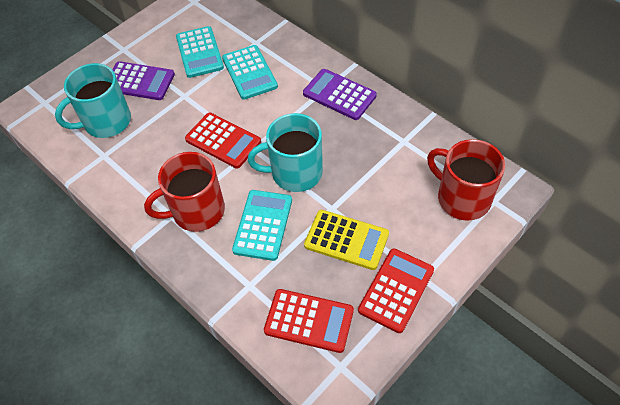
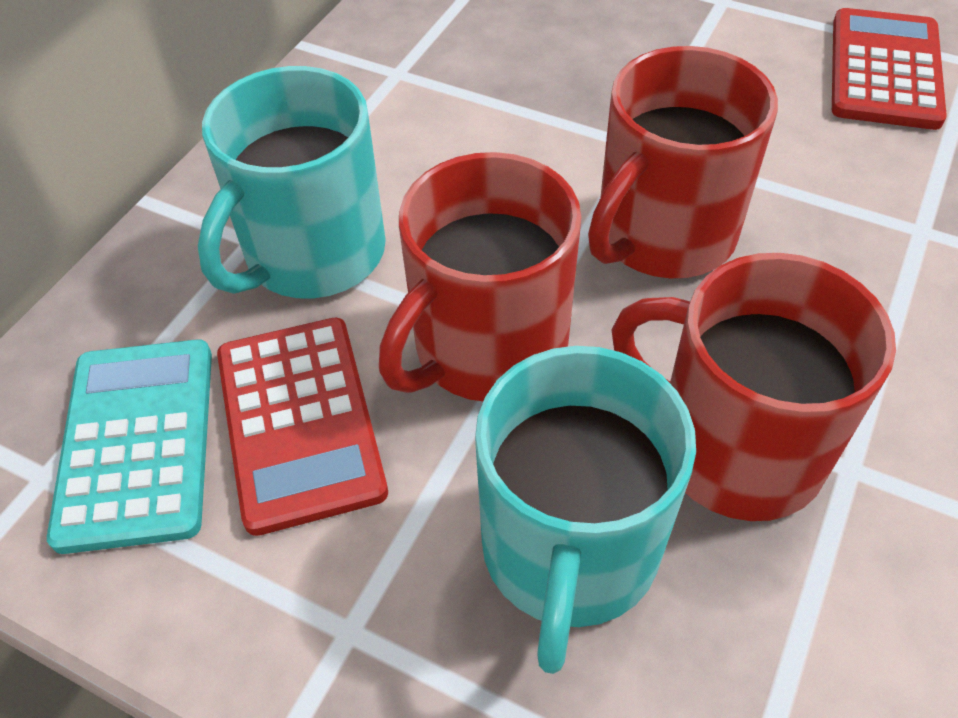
purple calculator: [112,61,175,100] [303,69,377,120] = 2 -> none = 0
red calculator: [185,113,261,169] [264,289,354,353] [358,248,434,333] = 3 -> [217,317,388,536] [832,8,947,130] = 2
red mug: [144,152,225,232] [427,139,505,221] = 2 -> [379,152,581,401] [588,46,778,279] [611,253,896,521] = 3
turquoise calculator: [176,26,224,78] [222,45,278,100] [232,190,292,261] = 3 -> [47,339,212,554] = 1
yellow calculator: [304,210,389,270] = 1 -> none = 0

